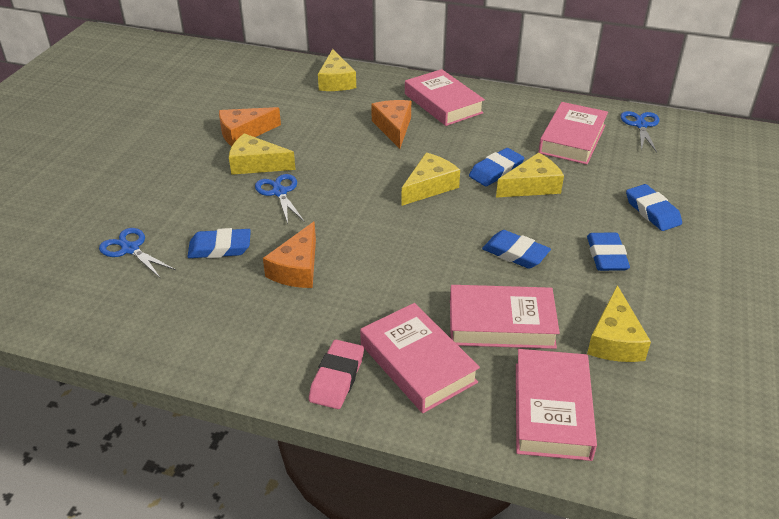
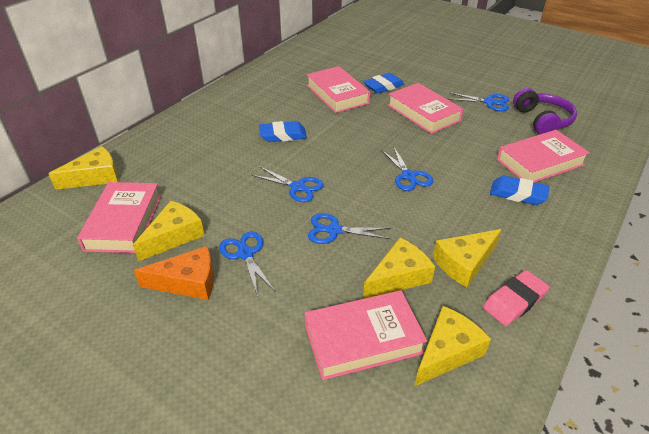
blue eraser: [187,228,251,258] [469,148,524,186] [482,230,551,269] [587,233,630,271] [626,184,682,231] = 5 -> [259,121,307,142] [363,73,404,94] [490,176,549,205] = 3
blue scissors: [99,228,176,279] [255,174,305,224] [621,111,659,152] = 3 -> [219,232,275,297] [252,167,324,202] [308,213,391,244] [381,147,433,191] [448,92,509,111] = 5
orange cheese: [219,107,281,146] [263,221,316,288] [371,100,411,149] = 3 -> [134,246,214,300] = 1
purple headphones: none = 0 -> [513,88,577,135] = 1

